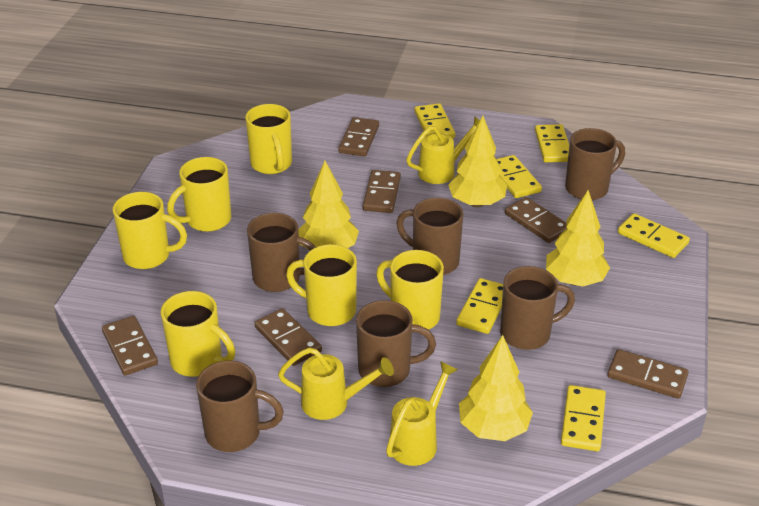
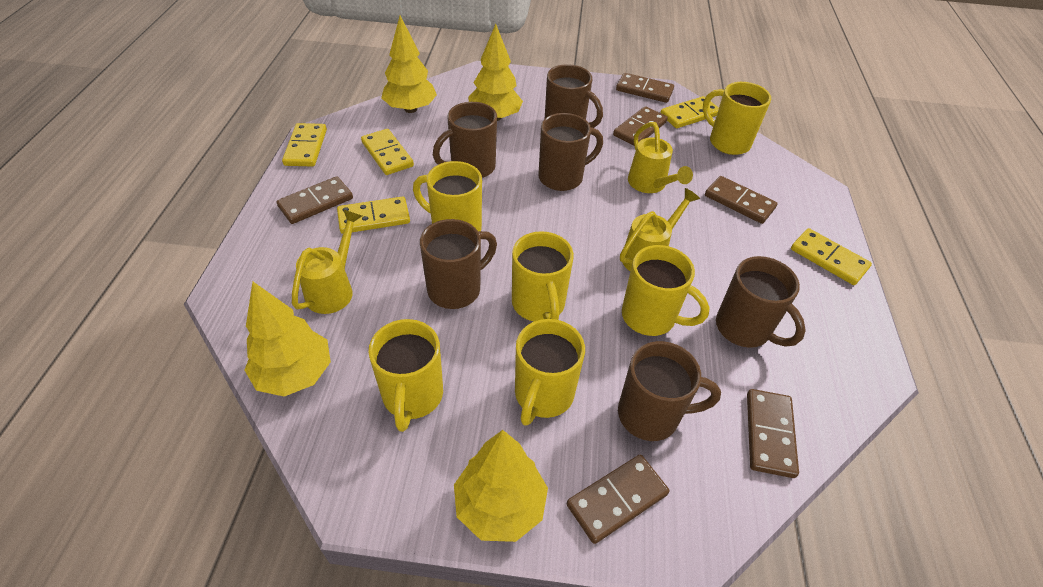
yellow domino: [415,103,455,139] [456,278,503,334] [497,155,542,198] [535,124,569,162] [561,385,606,451] [618,213,690,258] = 6 -> [282,123,327,167] [337,197,410,234] [361,129,414,175] [660,96,719,128] [791,228,872,285] = 5

